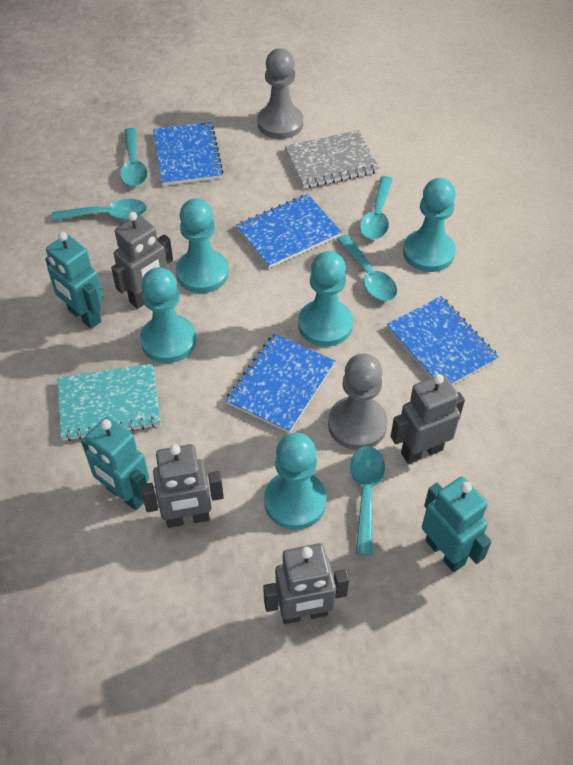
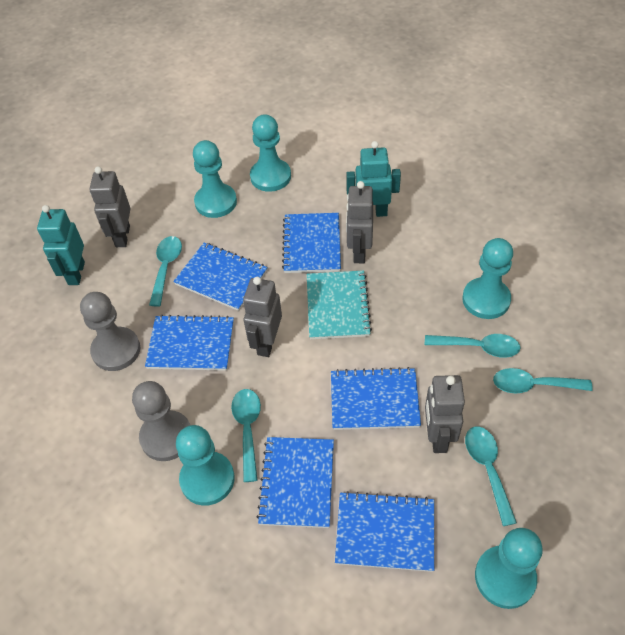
blue notebook: [153,122,224,186] [226,334,335,433] [236,194,342,268] [386,296,499,385] = 4 -> [145,315,234,371] [173,243,268,311] [257,437,334,528] [282,213,341,273] [331,367,421,430] [335,491,434,572] = 6
grey notebook: [285,130,380,189] = 1 -> none = 0
turquoise robot: [45,232,103,329] [81,417,149,510] [422,477,492,572] = 3 -> [37,205,85,285] [346,141,401,217] = 2

